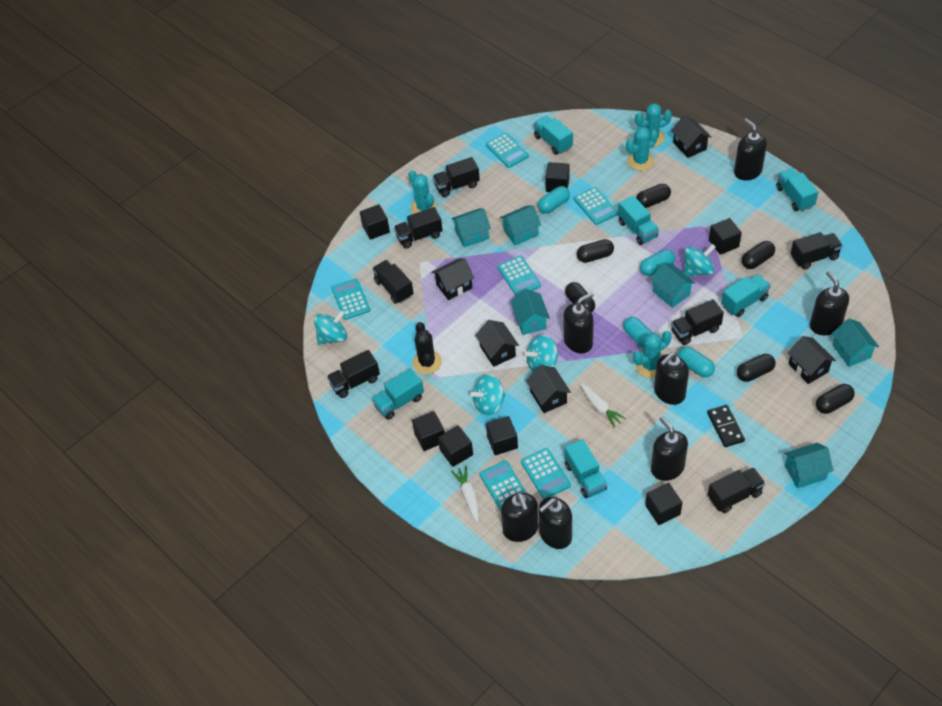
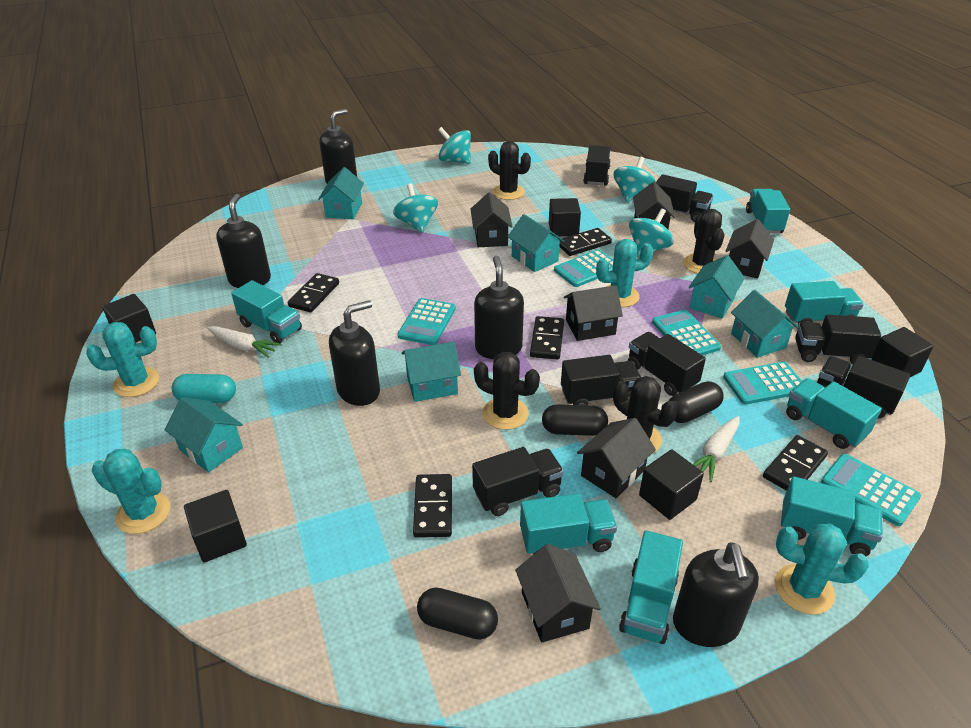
black cactus: [412,322,442,374] = 1 -> [474,352,540,430] [488,141,531,200] [613,376,677,454] [683,209,724,274] = 4
black capsule: [565,282,595,313] [577,239,614,263] [636,184,671,208] [737,354,776,382] [742,241,775,269] [816,384,855,414] = 6 -> [417,587,498,640] [542,404,608,436] [669,381,724,423] = 3
black cube: [360,204,390,240] [412,411,445,451] [438,425,473,467] [486,416,518,455] [545,162,570,192] [645,483,682,525] [709,218,742,255] = 7 -> [102,294,156,342] [184,490,247,563] [549,198,581,237] [639,449,704,520] [871,327,934,377] = 5
black domino: [707,405,745,447] = 1 -> [288,273,339,312] [413,474,452,538] [530,316,564,360] [559,228,612,256] [763,435,828,491] = 5
black house: [432,258,474,300] [475,320,519,367] [526,365,571,413] [671,115,711,158] [788,336,836,384] = 5 -> [471,192,513,247] [515,544,601,643] [564,285,623,341] [577,418,656,498] [633,182,675,229] [726,219,774,279] = 6
black soap dispenser: [501,492,538,542] [538,497,572,549] [564,292,594,353] [651,416,688,481] [654,352,689,405] [734,119,767,180] [810,271,849,336] = 7 -> [216,194,271,288] [319,109,357,183] [329,300,380,406] [474,256,524,359] [673,542,759,647] = 5
turquoise calculator: [331,278,370,320] [479,460,527,511] [486,133,529,168] [497,256,541,296] [521,448,571,499] [574,187,618,225] = 6 -> [398,298,456,345] [554,250,613,287] [652,310,721,355] [723,362,802,405] [821,454,921,526] = 5
turquoise capsule: [538,186,570,214] [623,317,653,348] [640,249,675,276] [677,347,715,377] = 4 -> [172,374,236,403] = 1
turquoise truck: [372,368,424,420] [534,116,573,155] [564,439,607,498] [618,196,659,245] [721,274,771,317] [776,168,818,211] = 6 -> [231,280,302,343] [520,493,617,554] [619,530,683,644] [746,189,790,234] [781,477,883,556] [785,281,864,323] [786,378,882,449] = 7

